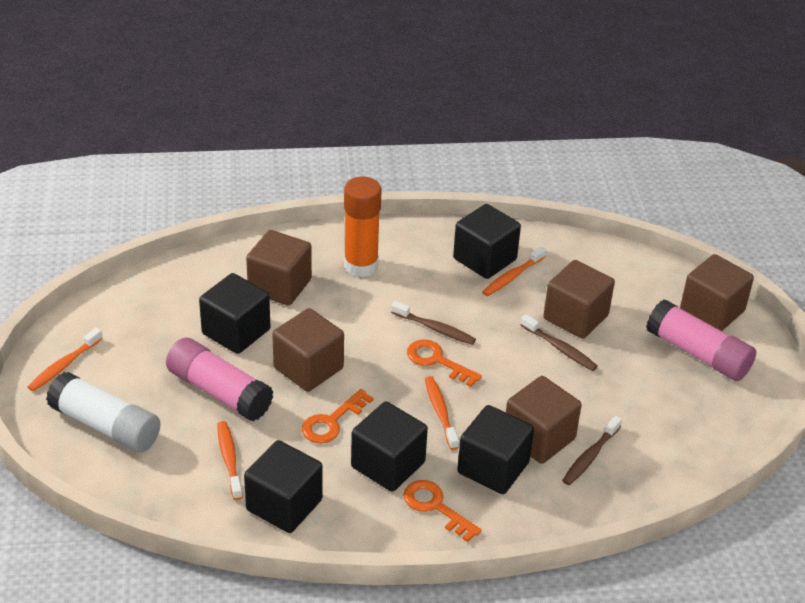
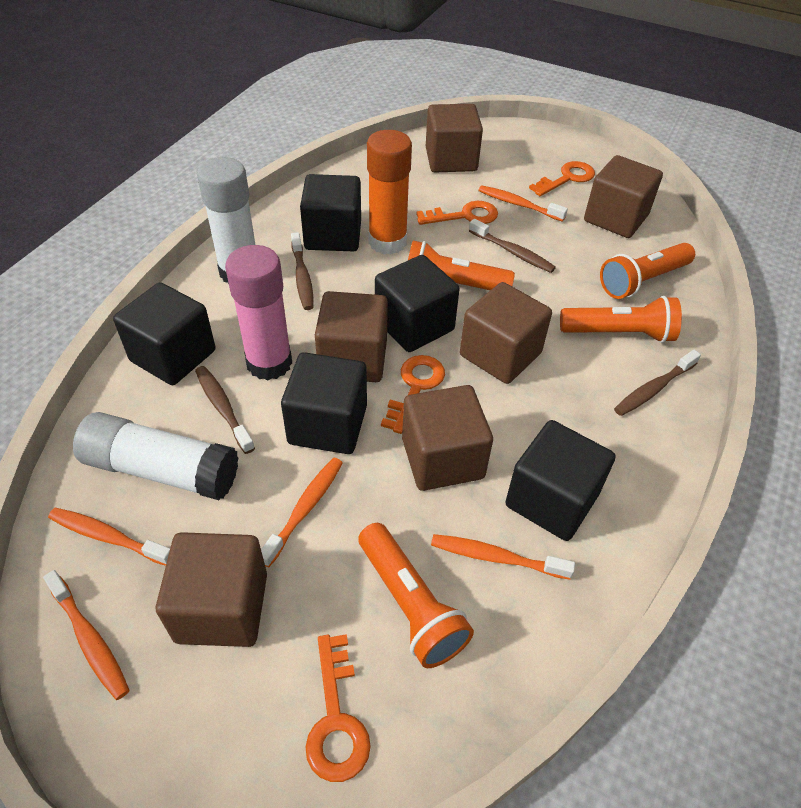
brown cube: [246,230,312,306] [272,308,344,392] [506,376,582,464] [544,260,615,339] [680,254,754,331] = 5 -> [156,532,267,647] [315,291,388,382] [402,385,493,491] [426,104,483,172] [460,282,552,384] [584,155,663,238] = 6
brown toothbrush: [391,301,476,345] [521,314,598,371] [562,415,622,485] = 3 -> [195,366,255,454] [291,232,313,310] [469,219,556,273] [614,350,701,416] = 4
orange flashlight: none = 0 -> [358,523,474,668] [408,241,515,290] [560,296,682,343] [600,243,695,299] = 4
orange key: [302,389,374,443] [403,480,481,542] [407,339,482,387] = 3 -> [306,634,371,782] [381,355,445,434] [416,201,498,225] [529,161,595,196] = 4
orange toothbrush: [28,328,103,391] [218,421,243,500] [425,376,459,450] [482,246,546,296] = 4 -> [43,570,130,700] [48,508,170,566] [261,458,343,567] [431,534,575,580] [478,185,568,222] = 5
pink glue stick: [166,338,273,421] [646,299,756,381] = 2 -> [225,245,292,380] = 1
white glue stick: [46,372,161,453] = 1 -> [73,412,238,500] [197,157,256,284] = 2

